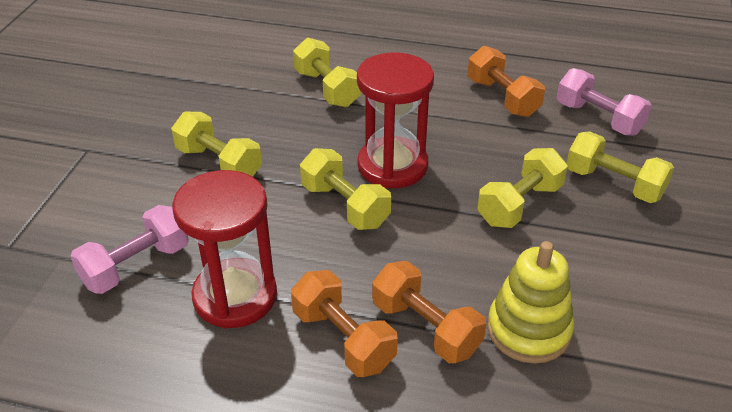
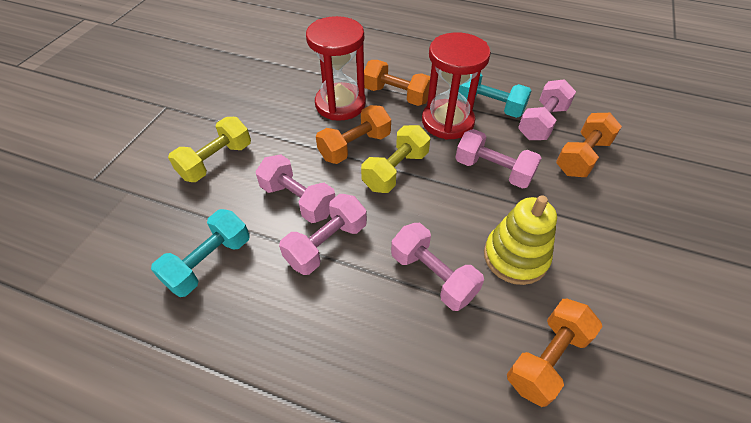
orange dumbbell: [291,270,398,377] [372,261,487,363] [468,46,545,117] = 3 -> [316,105,391,164] [364,60,430,106] [507,299,603,407] [556,113,622,177] = 4
pink dumbbell: [70,205,189,294] [556,68,652,136] = 2 -> [255,155,335,223] [279,194,367,275] [391,223,484,311] [455,129,542,189] [518,79,576,140] = 5
turquoise dumbbell: none = 0 -> [151,209,250,297] [458,73,532,118] = 2
yellow dumbbell: [171,112,262,177] [293,38,361,107] [300,148,391,230] [477,148,568,228] [567,131,674,203] = 5 -> [168,117,251,182] [361,125,430,193] = 2

